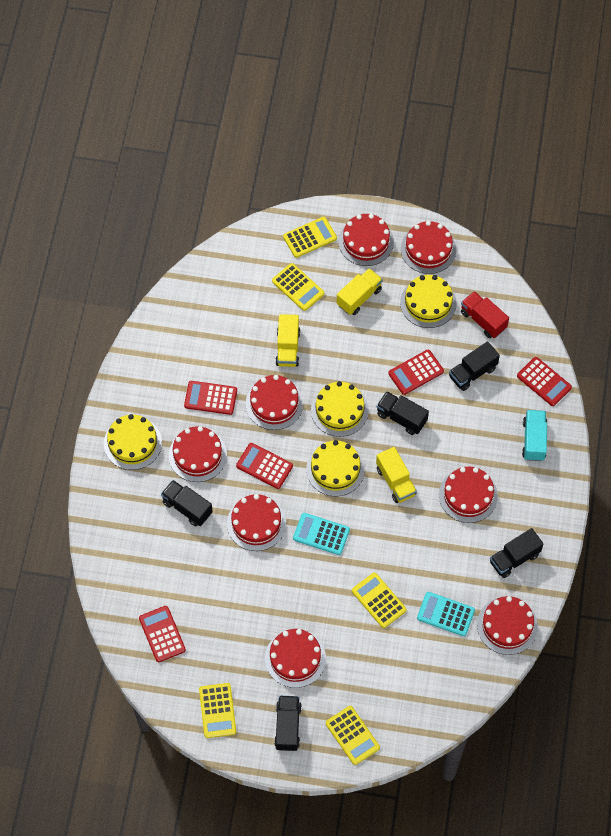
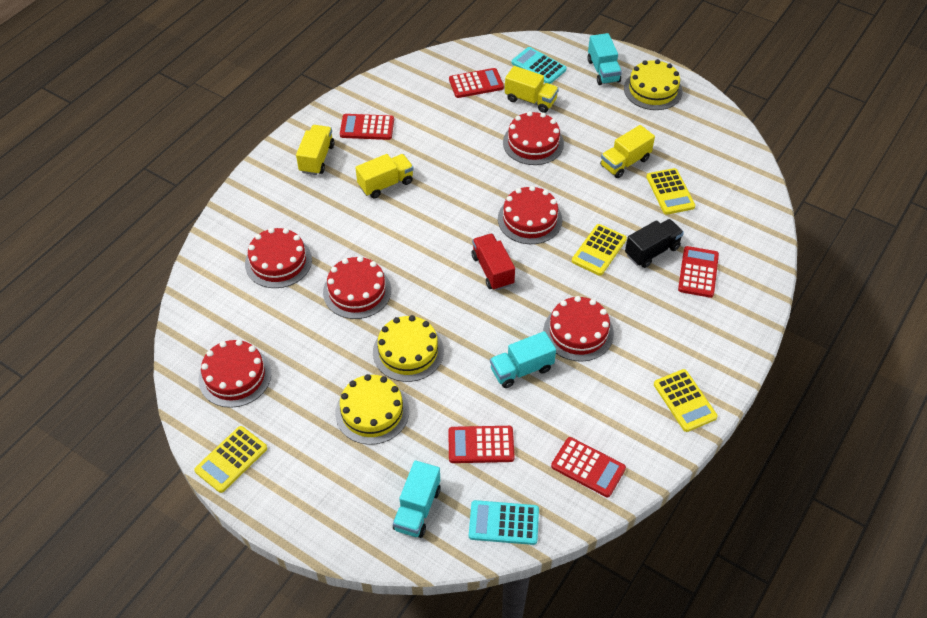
black truck: [161,480,213,527] [274,696,302,751] [377,391,429,435] [449,341,500,391] [490,528,544,578] = 5 -> [625,219,684,268] = 1
red cake: [169,426,227,482] [227,494,286,551] [246,375,303,430] [265,629,326,688] [338,214,394,266] [401,221,456,274] [439,467,498,523] [477,596,538,655] = 8 -> [198,339,271,408] [245,228,312,288] [323,256,391,319] [498,186,562,244] [503,111,564,165] [544,296,614,362] = 6
turquoise truck: [522,410,547,461] = 1 -> [393,460,441,538] [490,331,556,388] [587,33,622,85] = 3
yellow cake: [104,414,162,470] [306,440,365,496] [311,381,369,437] [400,275,457,328] = 4 -> [335,374,409,445] [373,315,444,382] [624,59,683,110] = 3
yellow calculator: [199,683,236,738] [272,263,324,311] [283,217,337,258] [326,706,380,765] [352,573,407,628] = 5 -> [194,426,267,493] [572,224,627,276] [646,168,695,215] [654,369,718,432] = 4
yellow truck: [275,314,300,367] [337,268,383,315] [376,447,417,503] = 3 -> [296,125,334,175] [355,154,414,199] [505,66,559,113] [600,125,655,178] = 4

